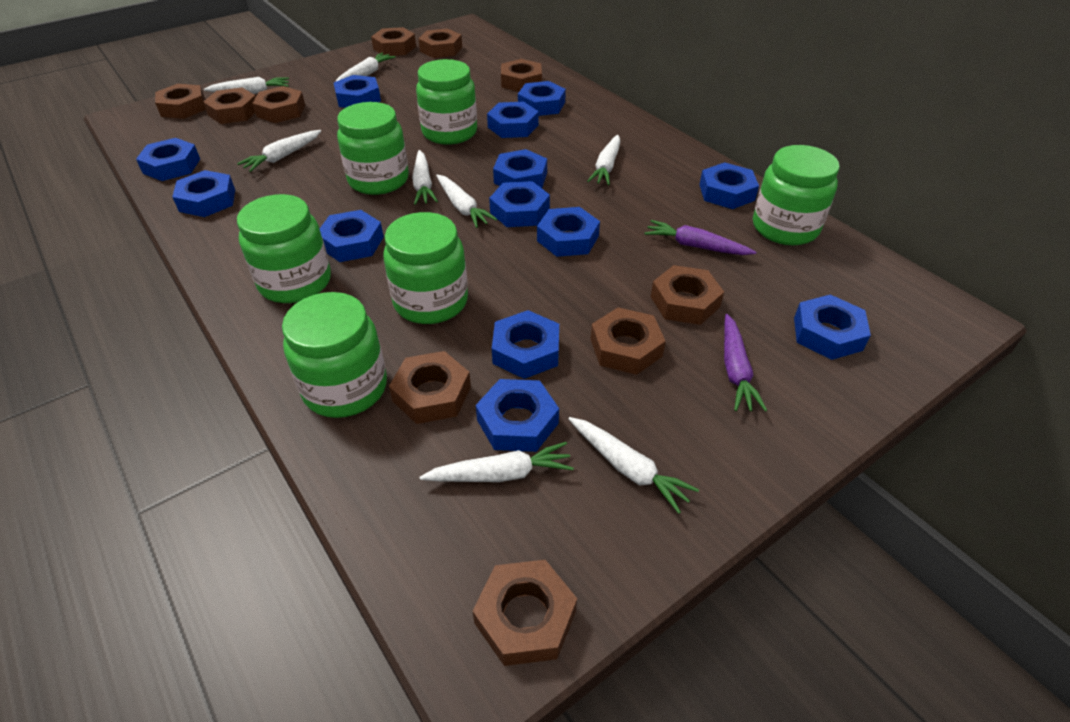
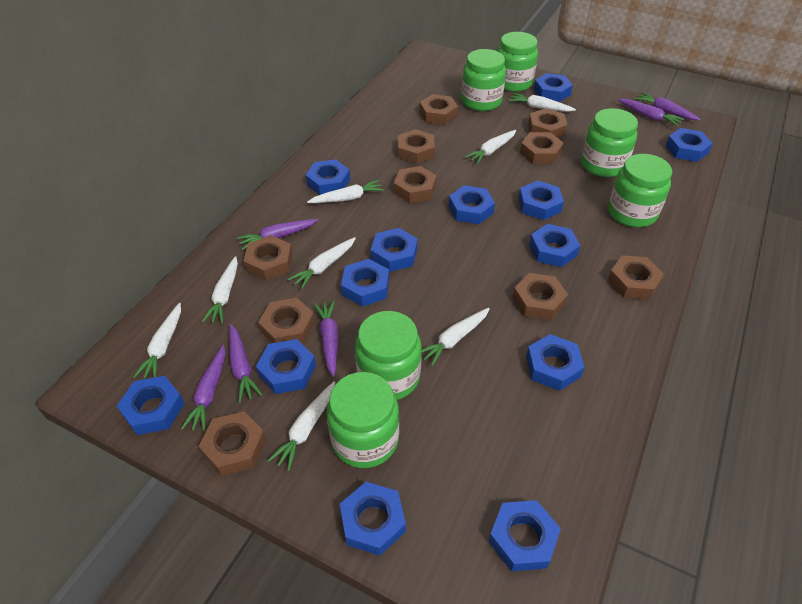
purple carrot: [645,220,756,255] [724,314,767,412] = 2 -> [181,345,225,432] [229,324,262,403] [237,219,318,250] [314,300,339,377] [618,99,684,127] [635,92,701,120] = 6

